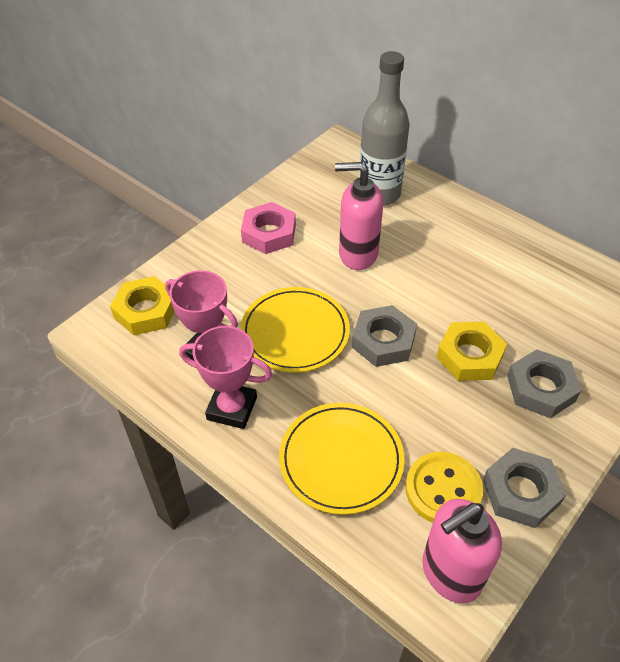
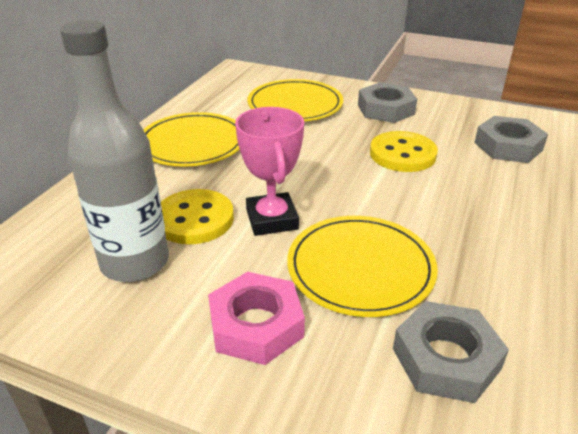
pink soap dispenser: [335,162,383,270] [422,499,502,603] = 2 -> none = 0
pink trophy: [165,270,238,360] [179,326,272,429] = 2 -> [235,107,304,236] = 1
yellow button: [405,452,483,523] = 1 -> [161,189,234,244] [370,131,438,172] = 2
yellow nut: [110,276,174,335] [436,321,507,381] = 2 -> none = 0
yellow plate: [240,287,350,373] [279,403,405,515] = 2 -> [143,112,240,167] [247,79,343,121] [287,216,438,317] = 3

